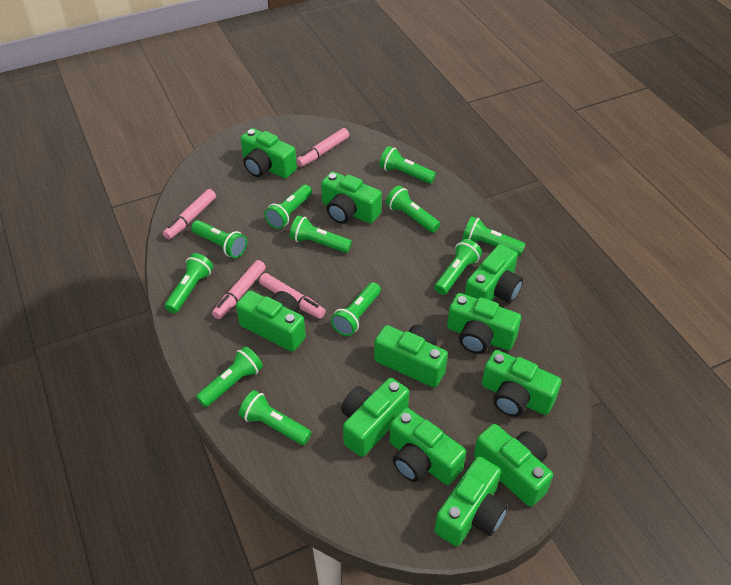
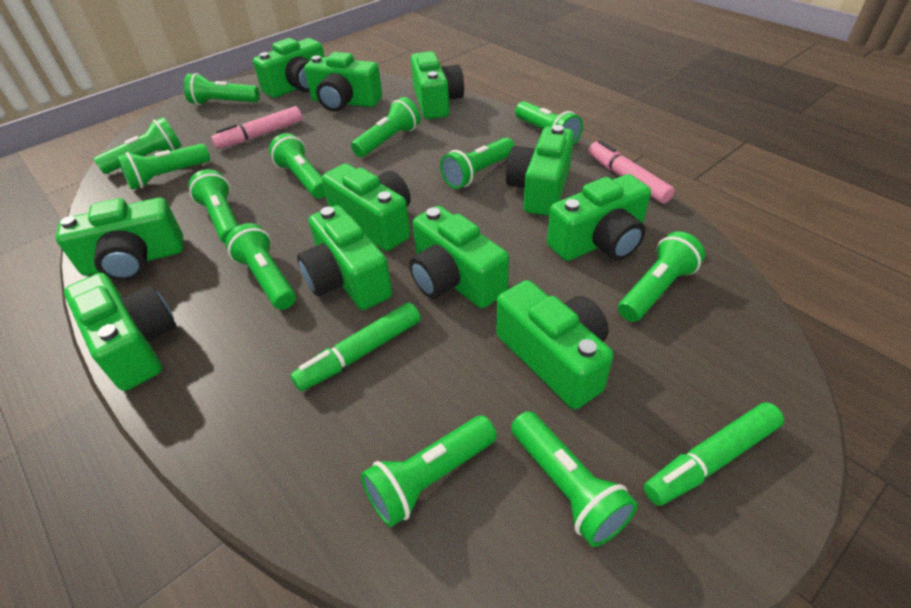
green flashlight: [165,253,213,313] [191,220,247,258] [196,346,263,407] [239,390,311,445] [264,185,312,229] [290,215,352,253] [331,282,381,336] [379,146,436,184] [386,186,440,233] [434,239,482,295] [462,216,525,256] = 11 -> [94,117,182,174] [117,144,210,190] [184,73,260,105] [189,169,239,243] [225,223,296,310] [269,133,326,199] [351,97,421,157] [361,416,497,527] [440,137,515,189] [511,411,638,547] [515,101,583,145] [618,231,705,322] = 12
green marker: none = 0 -> [290,302,420,391] [644,402,784,506] = 2
pink marker: [163,189,216,240] [212,260,266,319] [259,273,326,319] [296,128,349,167] = 4 -> [211,106,302,149] [589,140,675,204] = 2

